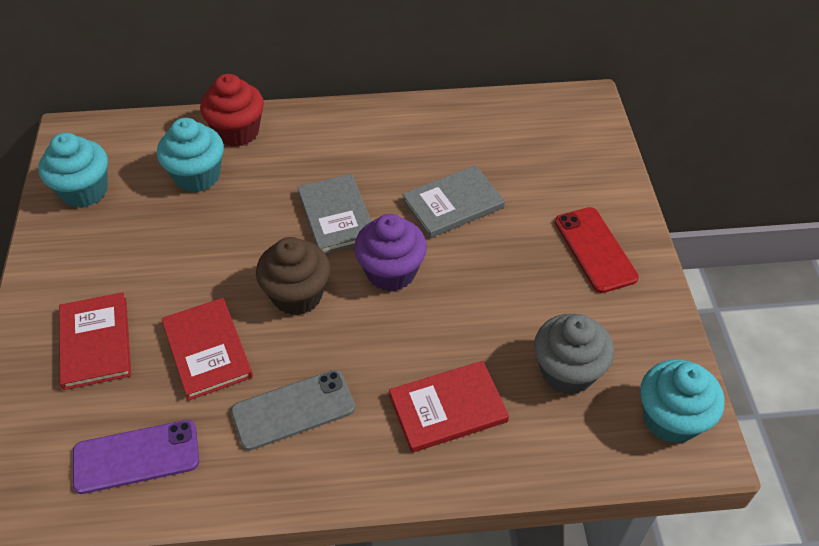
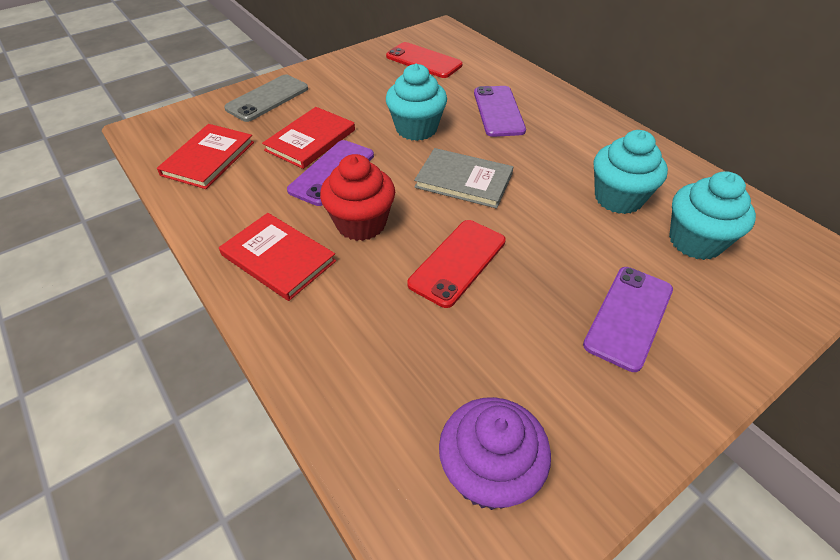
brown cupcake: [256,237,330,315] = 1 -> none = 0
grey book: [297,174,371,254] [402,165,505,238] = 2 -> [414,148,513,209] = 1
grey cupcake: [534,314,614,394] = 1 -> none = 0
purple phone: [73,420,199,494] = 1 -> [287,140,374,206] [474,86,526,137] [583,267,673,372] = 3
red phone: [555,207,639,293] = 1 -> [386,42,463,78] [407,220,506,308] = 2

